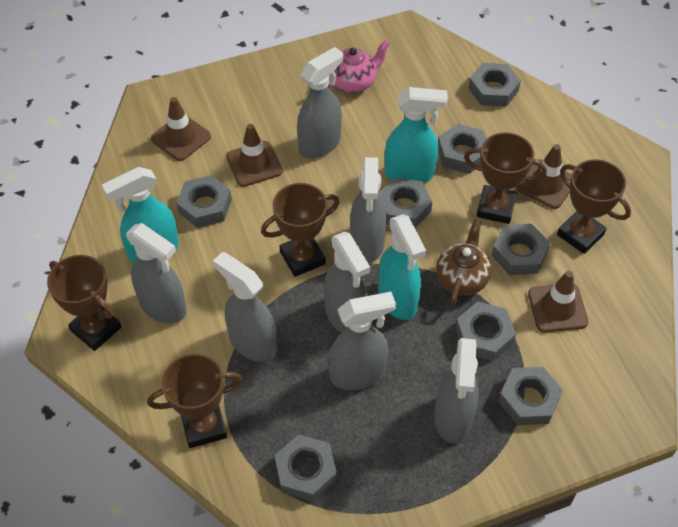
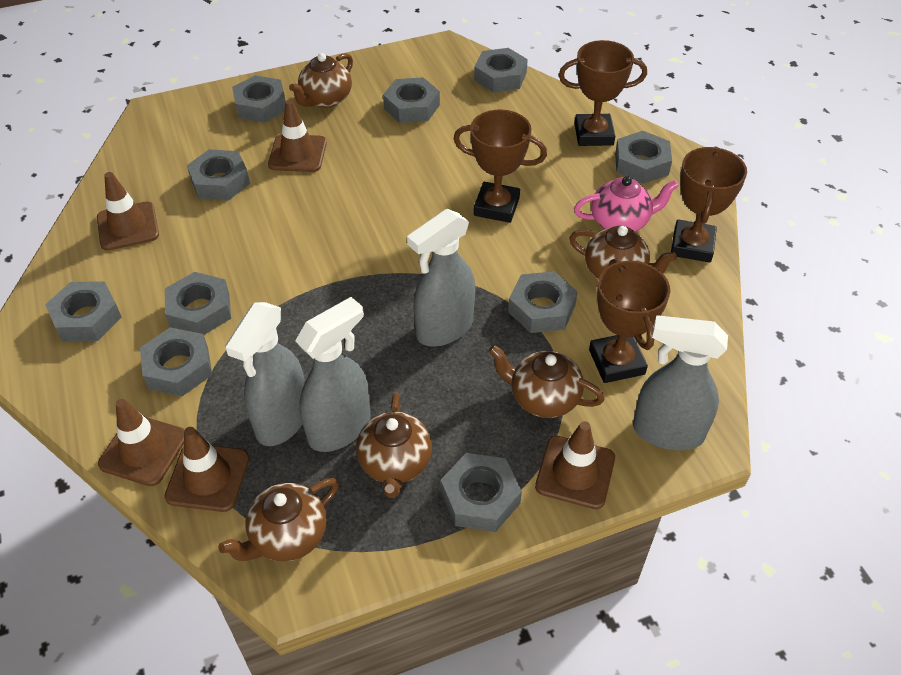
brown teapot: [436,219,492,306] = 1 -> [218,478,339,562] [289,53,353,108] [356,392,432,498] [488,345,604,418] [569,226,677,279] = 5
brown traffic cone: [151,97,211,161] [226,124,283,187] [517,144,572,209] [528,271,588,333] = 4 -> [97,172,159,251] [98,399,185,486] [165,427,249,512] [268,100,327,172] [535,421,615,509] = 5
brown trophy: [47,255,121,351] [147,354,243,448] [261,183,340,277] [464,132,547,224] [557,159,631,254] = 5 -> [454,109,547,223] [559,40,647,146] [589,258,670,383] [671,146,747,263] = 4
grey nut: [176,175,232,228] [275,435,337,502] [379,177,432,228] [438,124,486,174] [455,301,516,361] [468,63,521,107] [492,224,550,275] [498,367,563,425] = 8 -> [45,281,122,342] [140,327,212,396] [165,272,231,335] [187,149,250,201] [232,75,286,123] [383,77,440,123] [441,453,522,532] [474,48,528,93] [508,271,578,333] [615,131,672,184] = 10
grey spray bottle: [126,223,187,323] [213,252,277,362] [297,47,343,158] [324,232,370,333] [328,292,396,390] [350,157,387,263] [434,338,479,443] = 7 -> [225,302,305,446] [295,297,371,452] [407,209,475,347] [633,315,728,450] = 4
turquoise spray bottle: [102,167,179,263] [378,214,426,320] [385,87,448,183] = 3 -> none = 0

